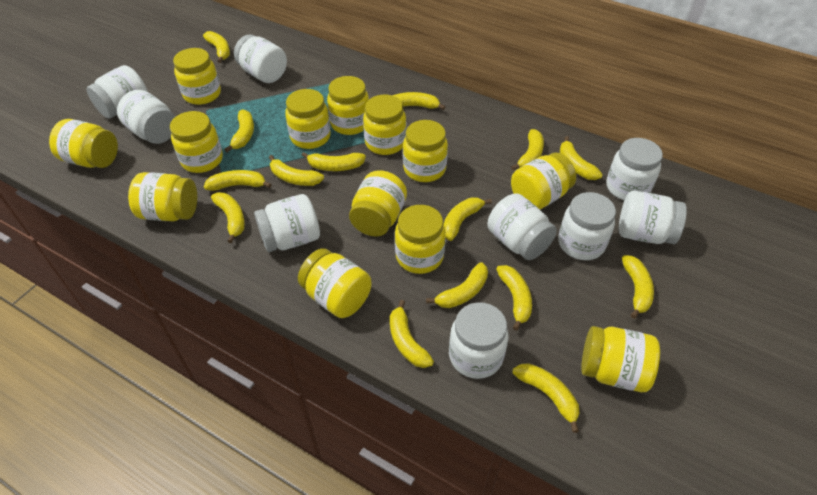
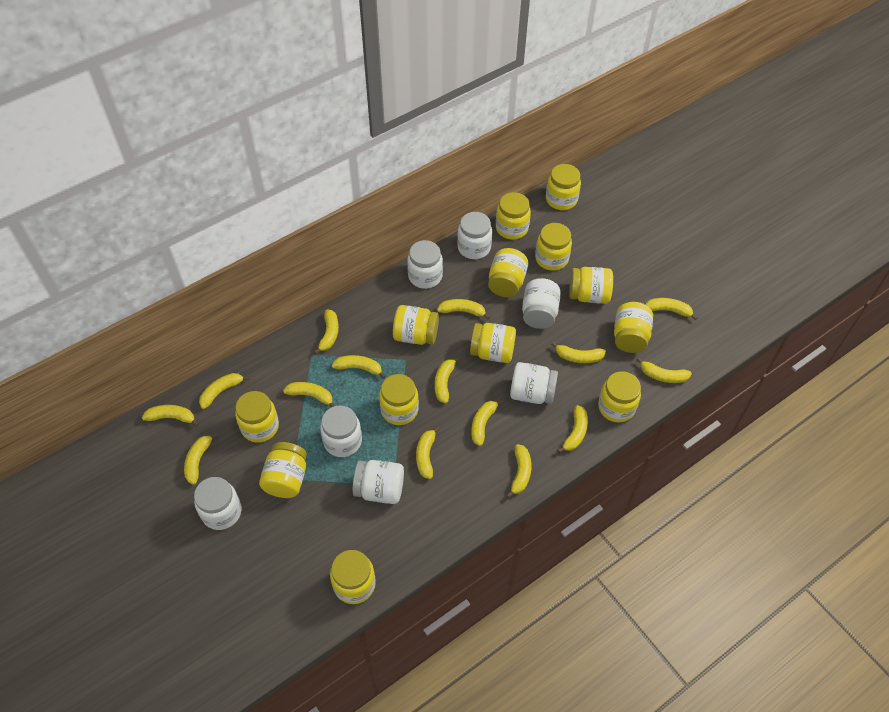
white jar: [86,65,148,119] [117,90,175,144] [234,35,287,83] [254,194,320,252] [449,302,508,379] [487,193,557,260] [558,192,616,260] [606,138,663,200] [619,191,687,244] = 9 -> [194,477,242,530] [320,405,362,457] [353,460,404,504] [407,240,443,289] [457,212,492,259] [510,362,558,404] [522,278,561,329] = 7

